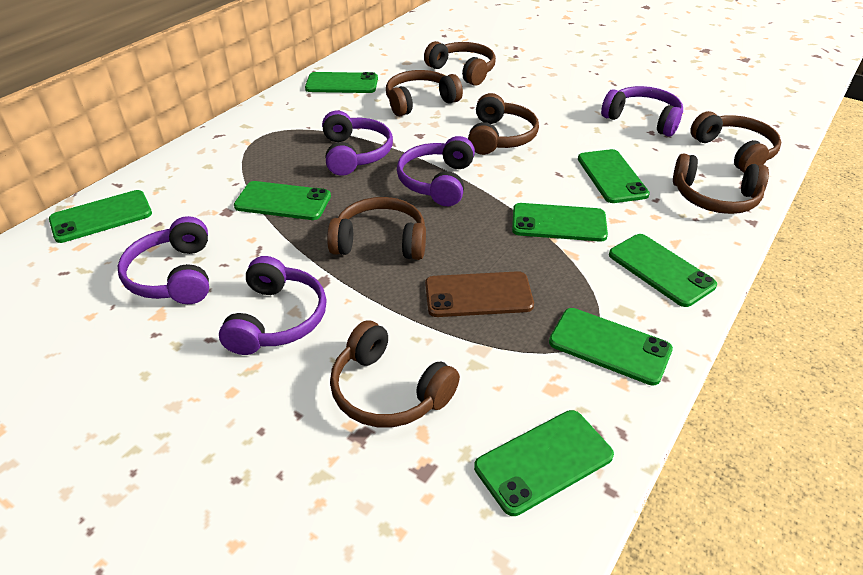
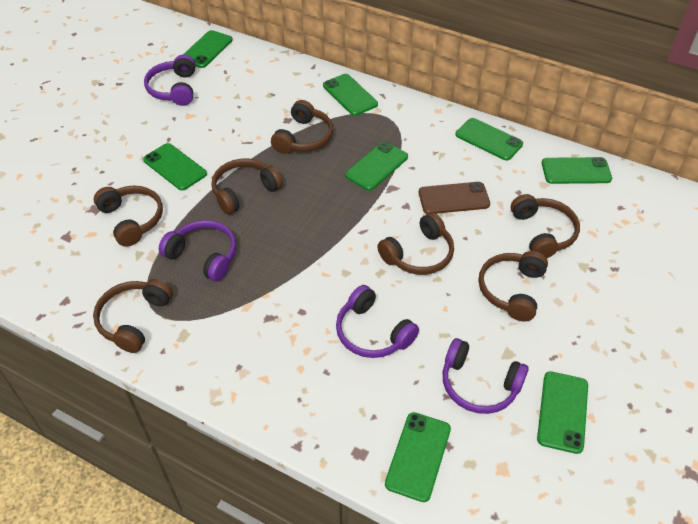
purple headphones: [118,216,209,304] [219,256,327,355] [322,110,393,176] [397,136,475,206] [601,86,683,137] = 5 -> [144,55,195,106] [159,220,236,282] [336,285,419,358] [443,338,529,414] = 4

